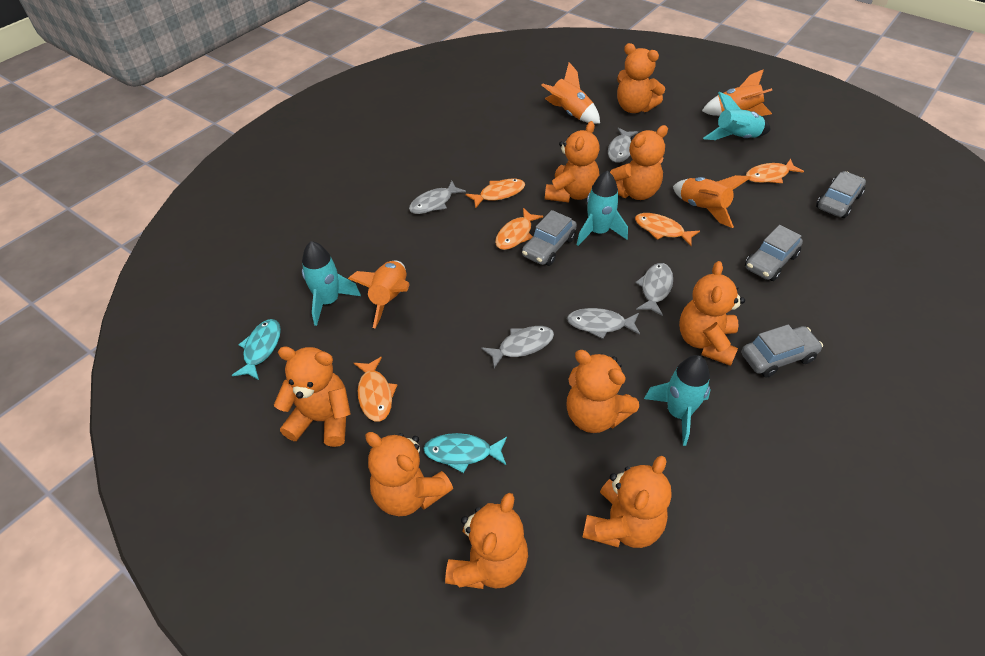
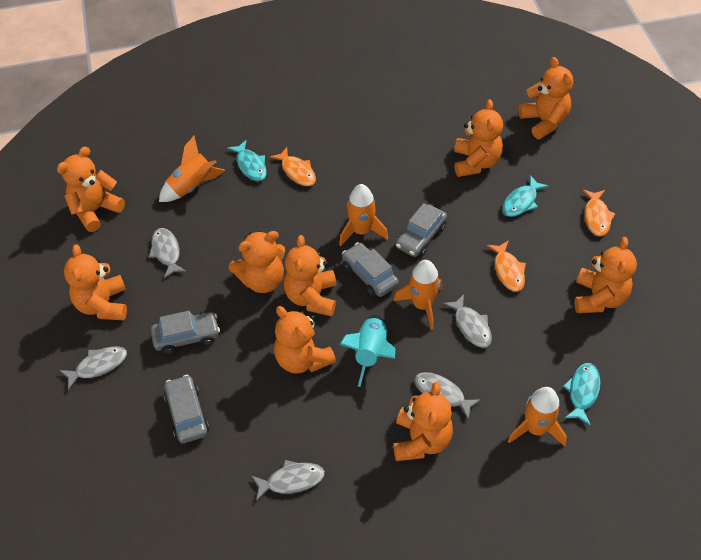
orange fish: [354,357,397,422] [465,179,525,209] [495,208,543,250] [635,213,700,246] [746,159,804,183] = 5 -> [270,147,316,186] [487,240,526,292] [583,190,616,236] = 3
turquoise fish: [232,319,281,380] [423,433,507,473] = 2 -> [227,140,267,181] [502,175,549,217] [563,363,601,426] = 3
turquoise rocket: [302,241,361,326] [577,170,628,246] [644,355,711,446] [703,92,771,140] = 4 -> [340,315,395,387] = 1

